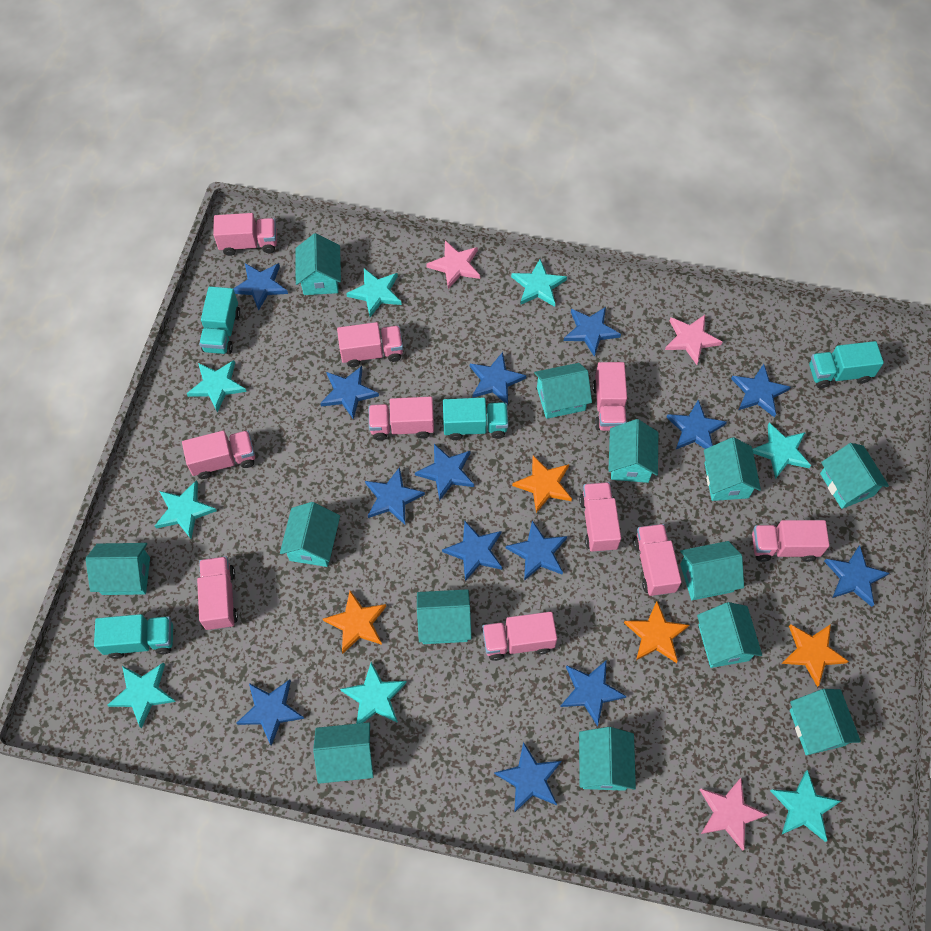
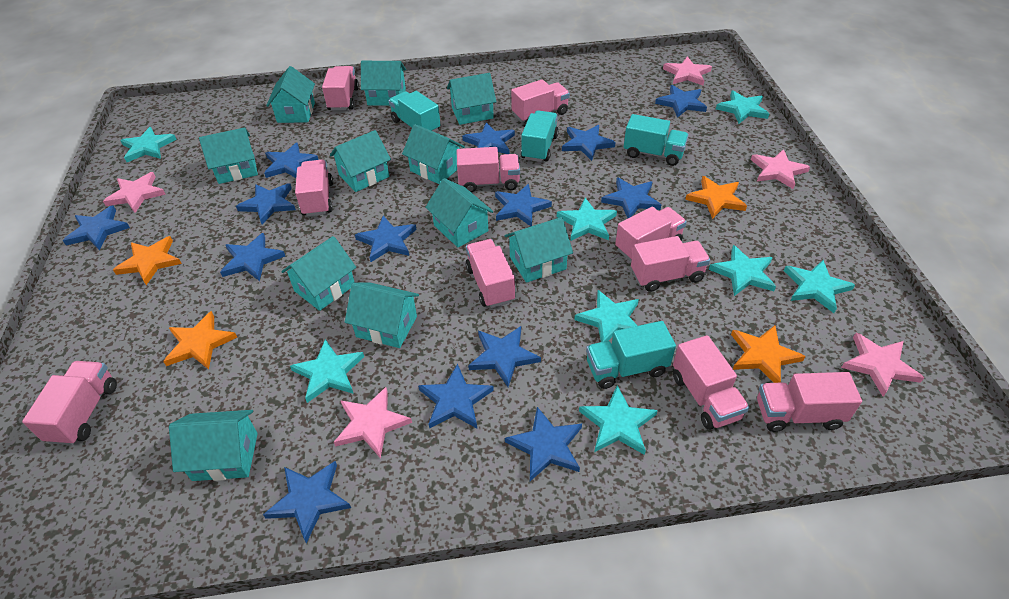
pink star: [426,241,480,289] [665,315,722,365] [700,778,768,851] = 3 -> [103,172,166,213] [334,387,412,459] [663,56,712,85] [751,149,810,189] [841,333,924,397] = 5
turquoise house: [86,543,150,595] [280,502,340,567] [295,233,341,295] [313,722,373,784] [417,589,472,644] [534,363,592,419] [579,727,636,791] [608,419,658,483] [680,541,744,600] [697,602,762,668] [704,437,761,501] [790,689,861,755] [820,443,889,509] = 13 -> [169,410,258,481] [199,127,258,184] [266,66,315,123] [281,236,356,311] [330,130,391,192] [345,282,419,348] [361,61,406,106] [402,124,465,184] [425,178,493,247] [447,73,496,125] [504,217,573,283] = 11

